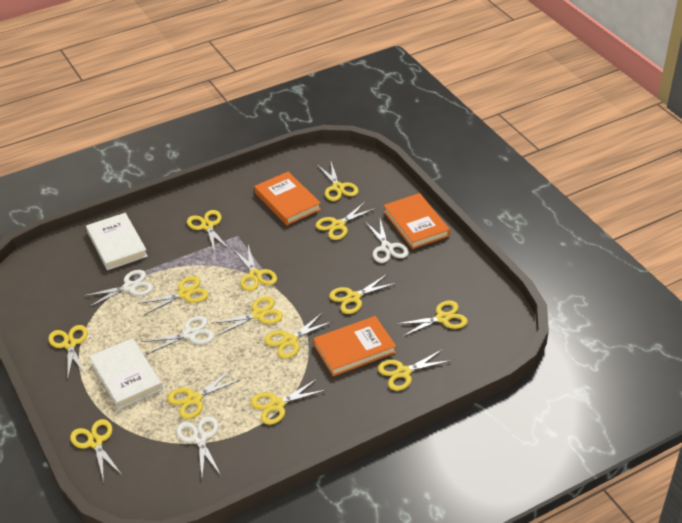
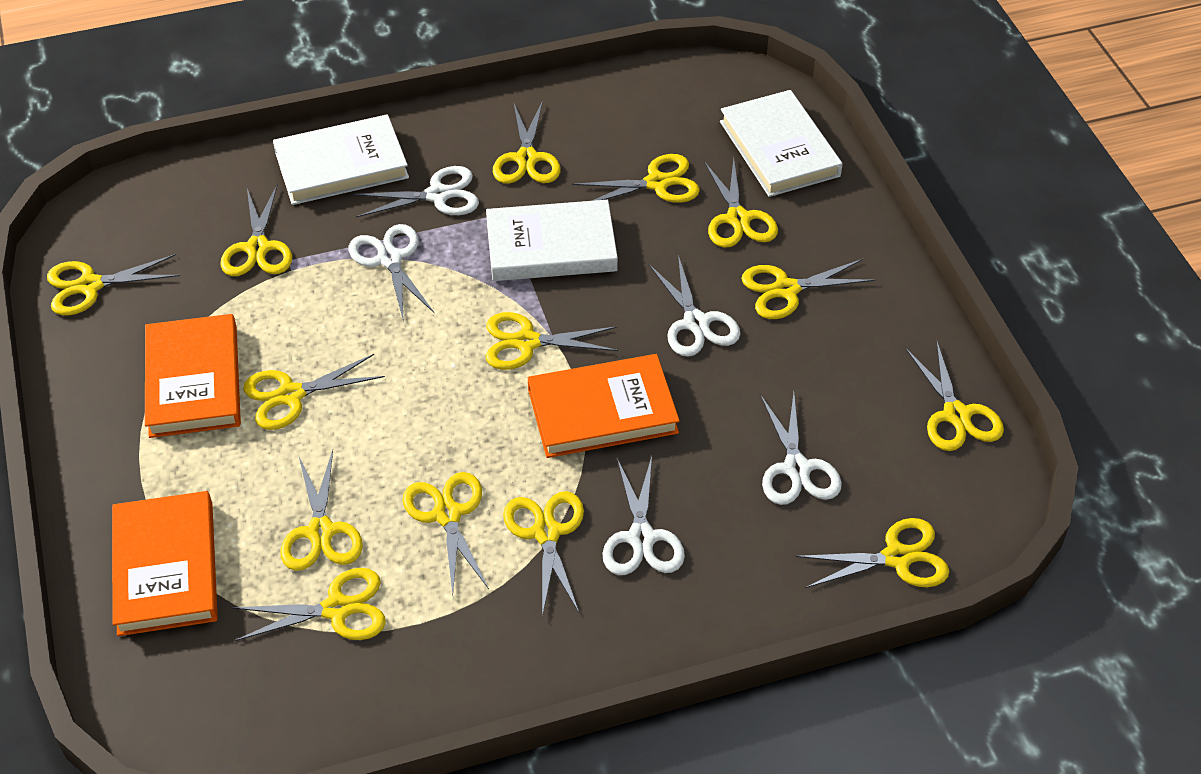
white book: [86,213,148,270] [89,338,163,409] = 2 -> [273,114,409,205] [486,200,618,281] [720,90,843,197] = 3
white scissors: [83,270,153,307] [141,316,215,355] [176,416,221,477] [366,219,409,263] = 4 -> [349,224,434,318] [352,166,479,218] [602,456,685,575] [649,255,740,357] [760,393,842,505] = 5

